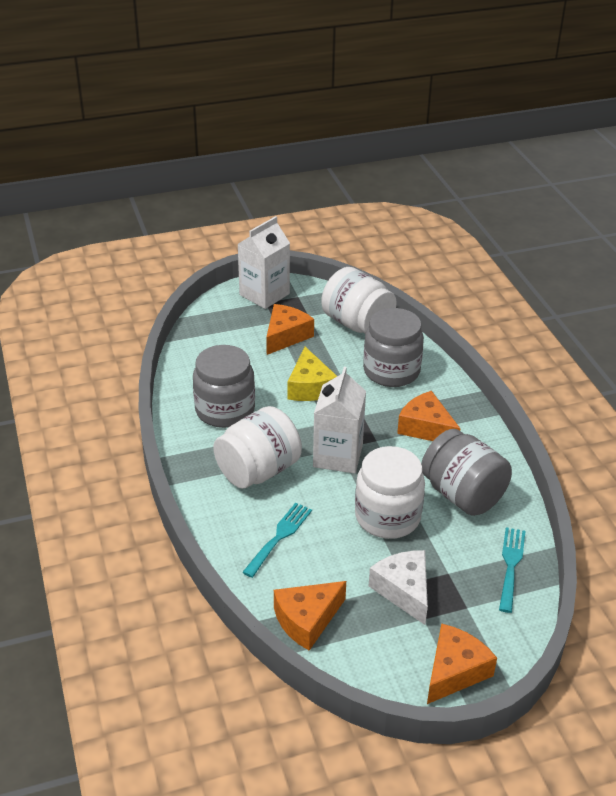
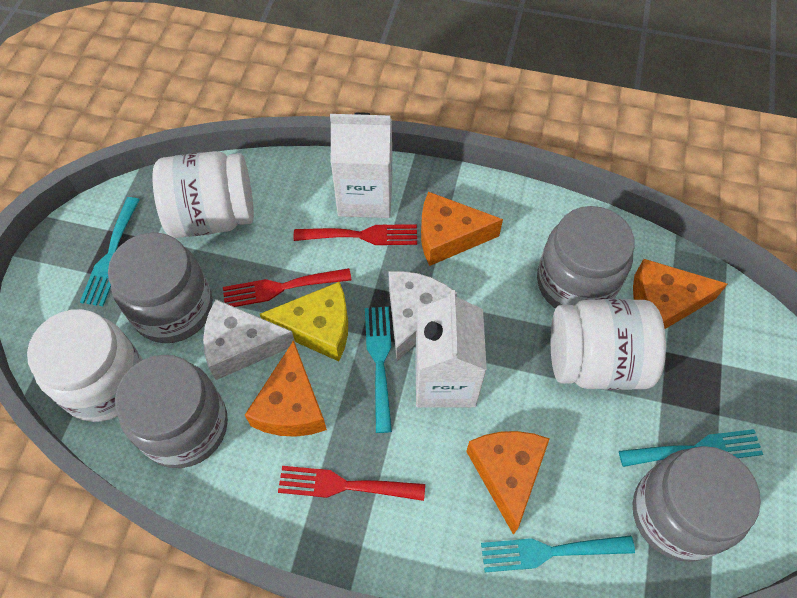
grey jar: [193,345,255,428] [363,308,424,387] [421,429,512,516] = 3 -> [108,232,213,343] [115,355,228,468] [537,206,635,309] [633,446,761,562] = 4
red fork: none = 0 -> [223,268,352,307] [278,466,425,501] [294,224,417,245] = 3
turquoise fork: [242,503,312,578] [499,527,526,613] = 2 -> [80,197,140,306] [365,307,392,433] [481,535,635,572] [619,429,763,467] = 4
white cheese: [369,550,428,625] = 1 -> [203,299,296,380] [389,271,457,361] = 2

